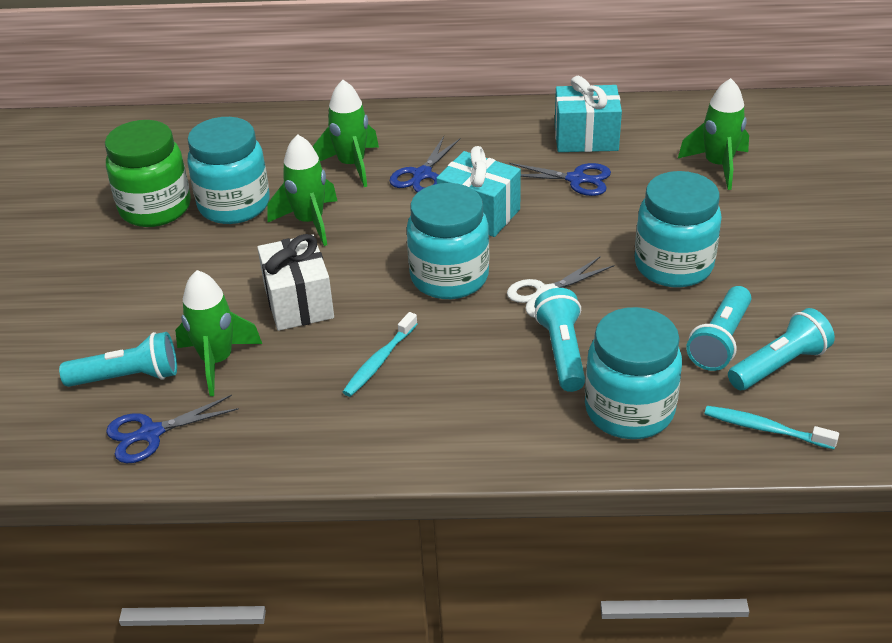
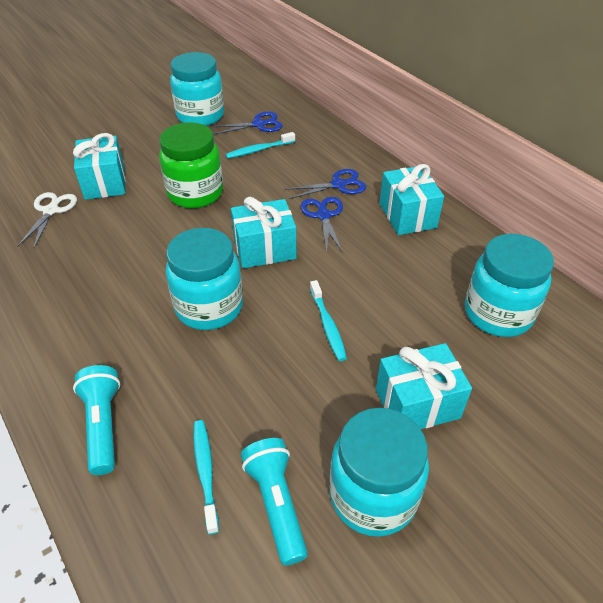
green rocket: [175,270,262,396] [267,134,337,246] [313,80,379,187] [678,78,749,190] = 4 -> none = 0
turquoise flashlight: [59,332,177,387] [534,288,585,392] [686,286,751,371] [728,308,835,390] = 4 -> [73,365,120,475] [241,438,308,566] = 2
turquoise gift: [436,146,521,237] [555,76,622,152] = 2 -> [73,133,126,200] [231,196,296,268] [376,343,472,429] [379,164,444,235] = 4
turquoise toothbrush: [343,312,418,397] [704,406,839,449] = 2 -> [193,420,219,535] [226,132,295,158] [310,280,347,361] = 3
white gift: [257,234,334,331] = 1 -> none = 0

